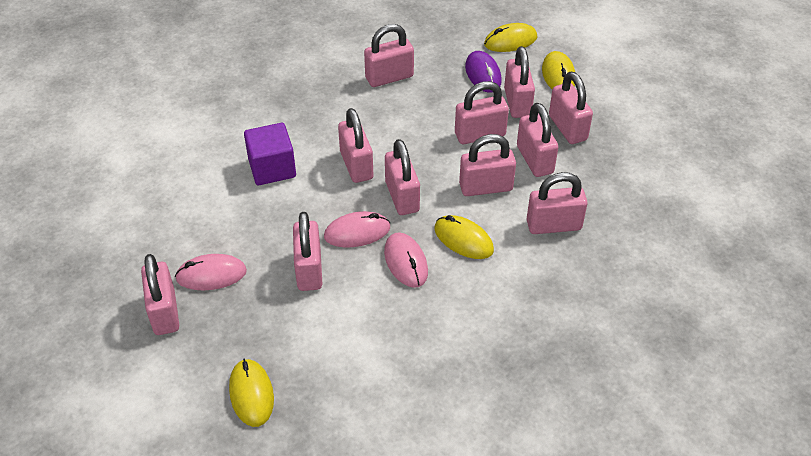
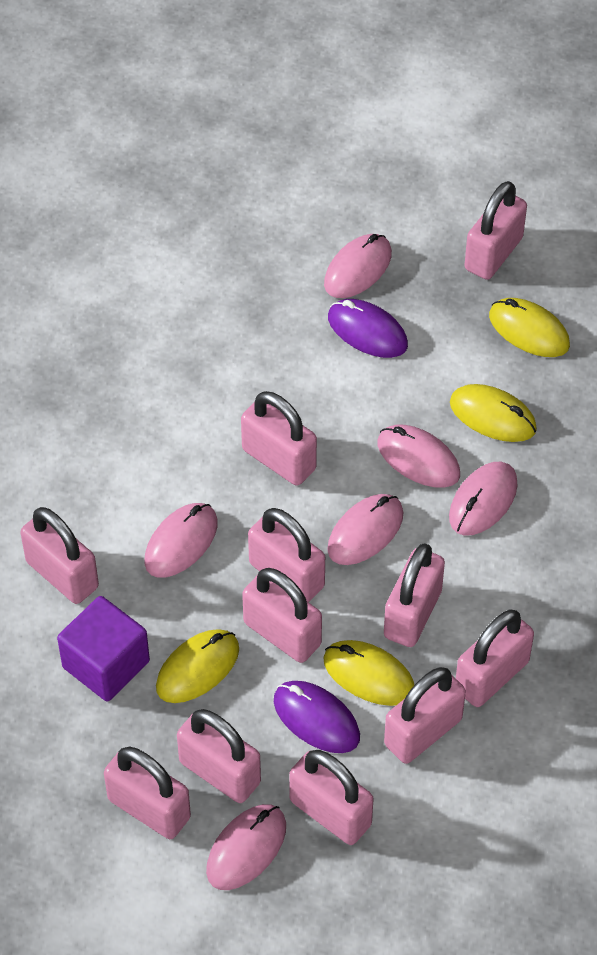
pink mouse: [175,254,247,290] [324,211,390,248] [384,232,428,288] = 3 -> [144,503,218,578] [206,804,286,890] [324,234,392,298] [327,494,404,565] [378,425,460,488] [449,462,518,536] = 6
purple mouse: [465,51,502,93] = 1 -> [274,681,360,753] [328,299,408,358] = 2

